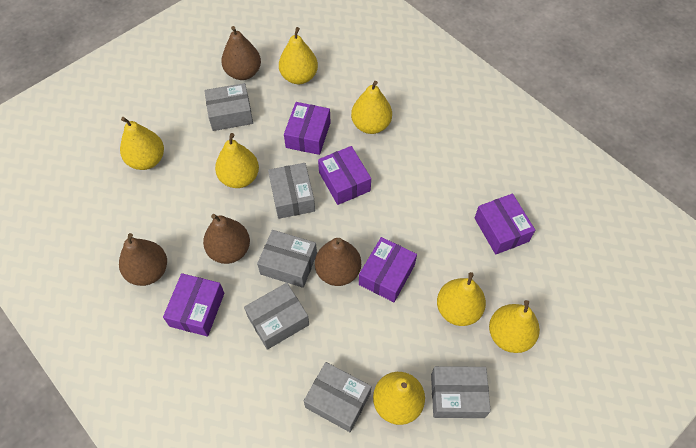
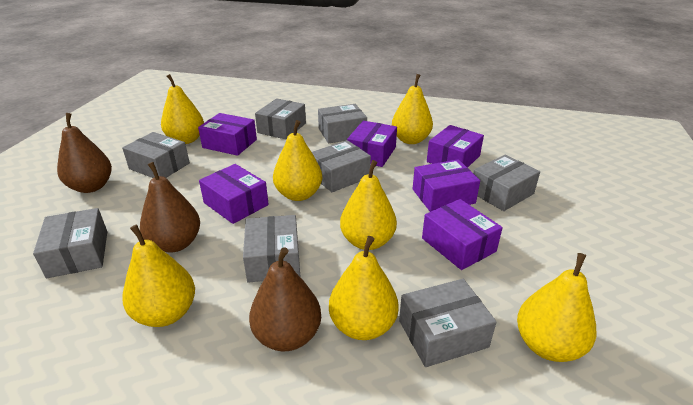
brown pear: [119,233,167,286] [203,214,250,264] [221,26,261,80] [315,238,361,286] = 4 -> [57,113,112,193] [140,162,200,252] [249,247,321,351] = 3
grey box: [204,83,253,131] [244,283,309,350] [257,230,317,288] [268,163,315,219] [304,362,372,432] [431,366,491,418] = 6 -> [33,208,107,278] [122,132,190,178] [243,215,300,283] [255,98,306,139] [312,140,371,192] [318,104,367,143] [399,279,497,367] [473,155,540,211] = 8
purple box: [163,273,224,336] [284,102,331,155] [318,146,371,205] [359,237,417,302] [475,194,535,255] = 5 -> [198,113,257,156] [199,164,269,224] [347,121,397,167] [413,159,480,212] [422,199,503,270] [427,125,484,168] = 6

